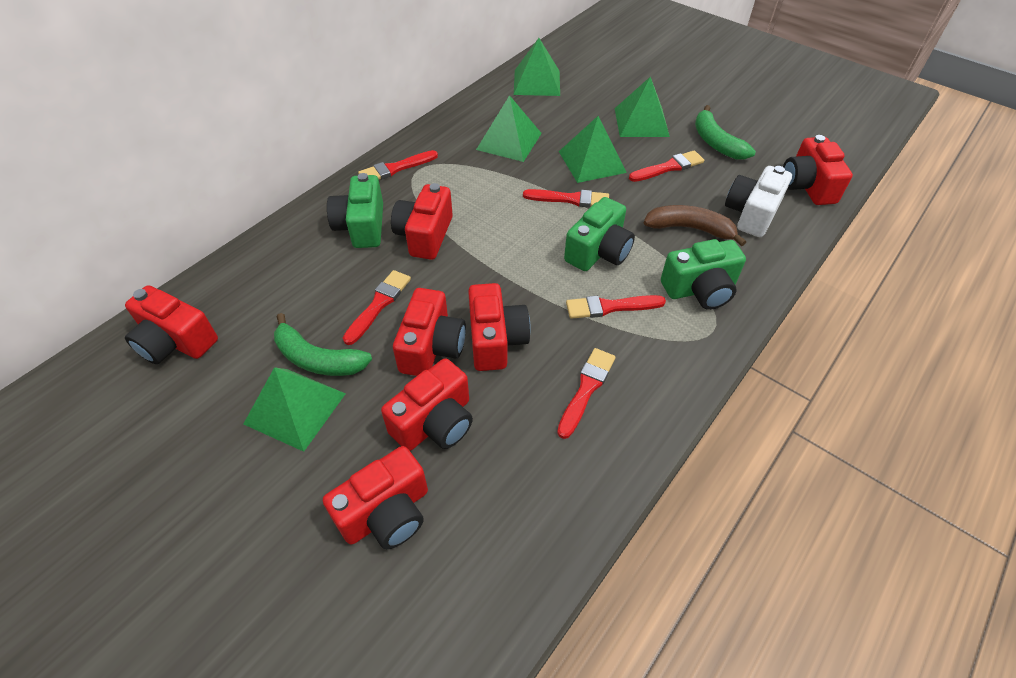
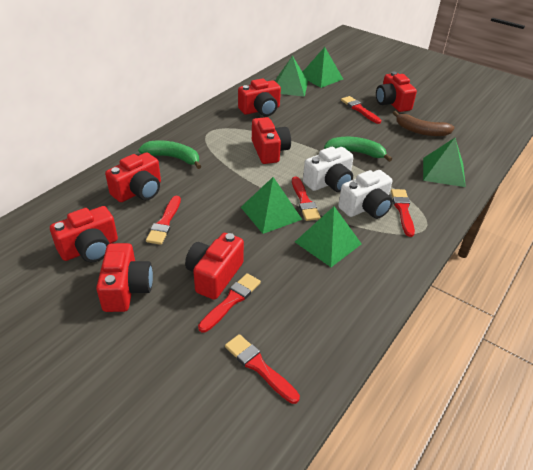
green camera: [327,173,383,248] [564,197,635,271] [661,239,746,310] = 3 -> none = 0
white camera: [725,166,792,237] = 1 -> [303,147,354,192] [338,170,393,219] = 2

